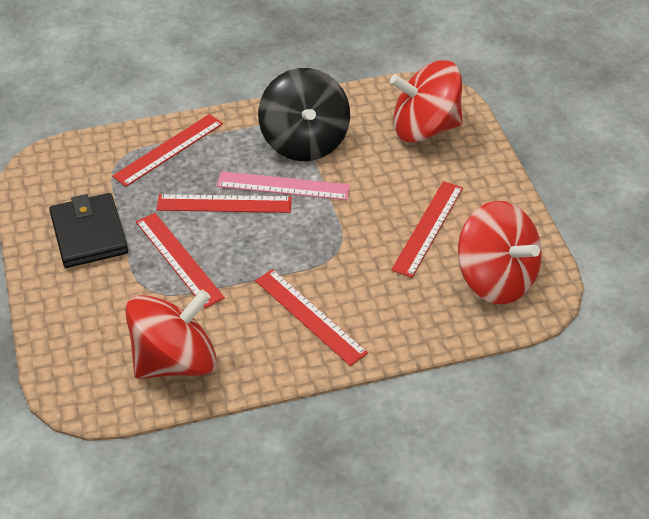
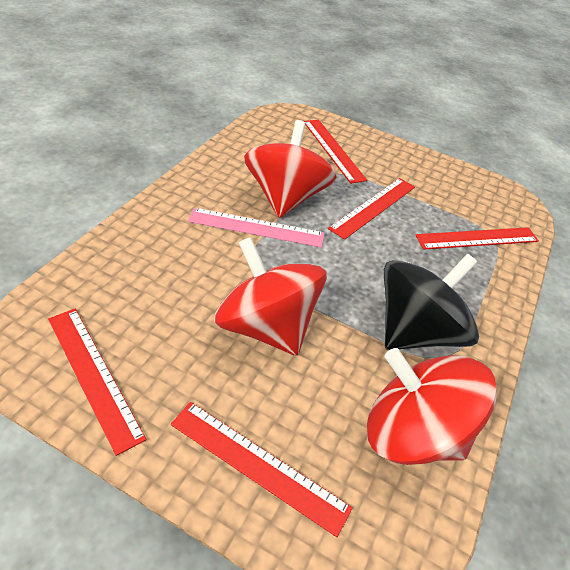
black wallet: [49,193,128,268] = 1 -> none = 0

